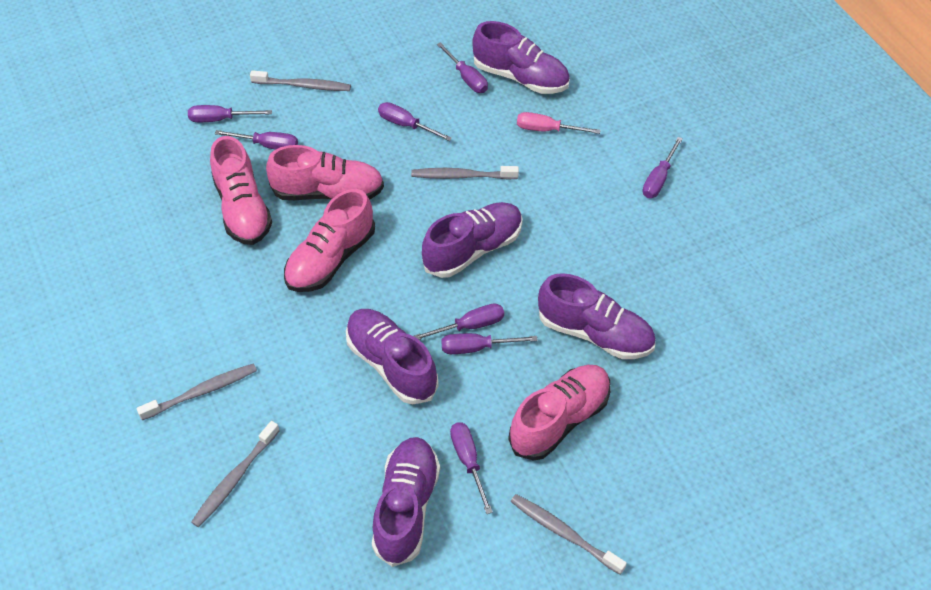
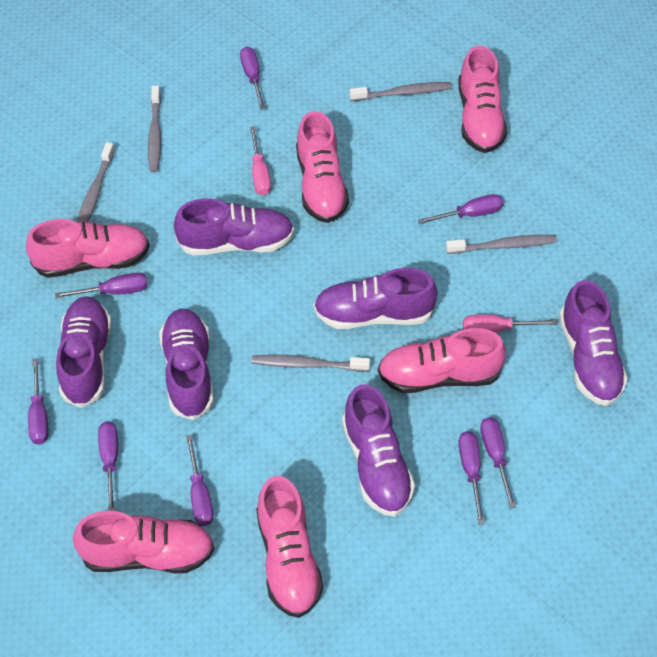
pink screwdriver: [517,112,601,134] = 1 -> [250,126,271,195] [463,315,557,333] = 2
pink shoe: [210,136,272,245] [266,145,384,200] [284,189,375,292] [508,365,610,461] = 4 -> [26,219,150,278] [73,511,214,573] [256,476,323,618] [296,111,349,223] [378,328,506,393] [458,46,507,153] = 6
purple shoe: [346,309,438,404] [372,437,440,567] [422,202,523,278] [472,21,570,94] [538,273,655,359] = 5 -> [56,296,112,408] [159,309,214,420] [174,198,294,255] [314,268,438,329] [342,384,415,517] [559,280,628,406] = 6

